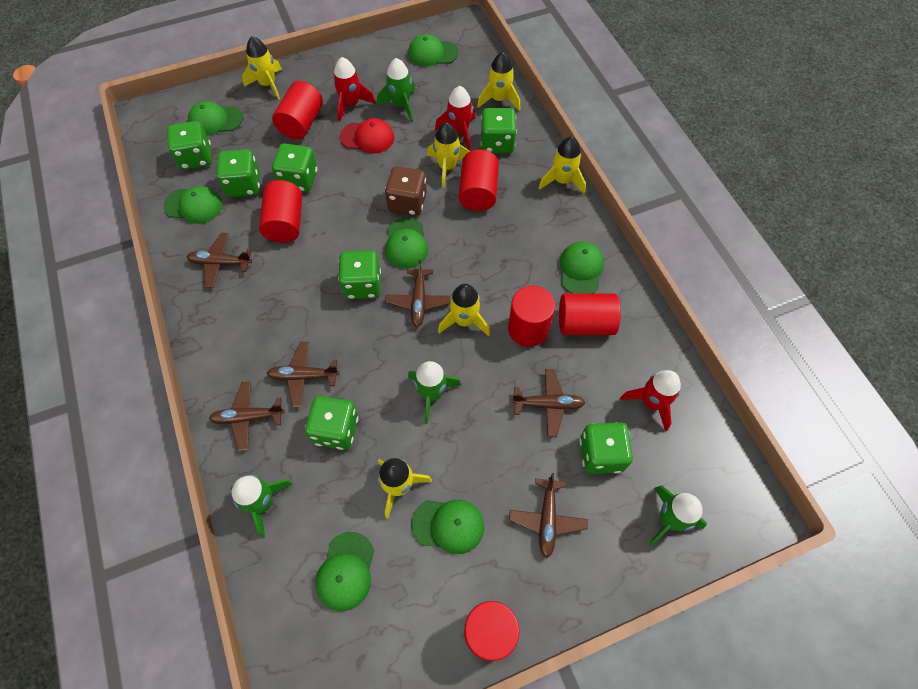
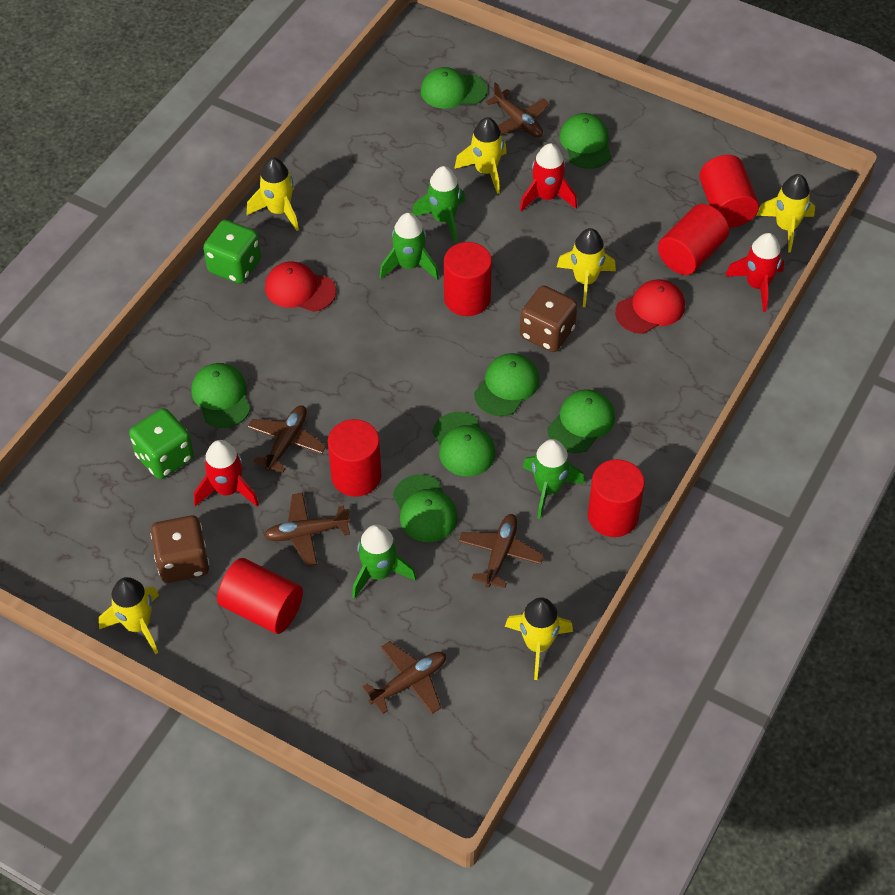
brown dice: [385,166,427,216] = 1 -> [151,515,209,583] [520,285,578,352] = 2
brown plane: [187,233,252,288] [209,381,285,451] [267,342,339,407] [385,260,451,327] [509,473,588,558] [512,369,586,437] = 6 -> [248,405,326,473] [264,493,351,566] [362,641,446,714] [459,514,544,588] [485,82,550,137] = 5
green dice: [167,121,212,170] [216,149,260,197] [272,143,317,192] [305,396,358,450] [338,250,381,299] [481,108,517,153] [580,422,633,474] = 7 -> [129,408,194,479] [203,220,261,284] = 2
red cap: [340,118,394,153] = 1 -> [265,261,336,312] [615,279,685,334] = 2

